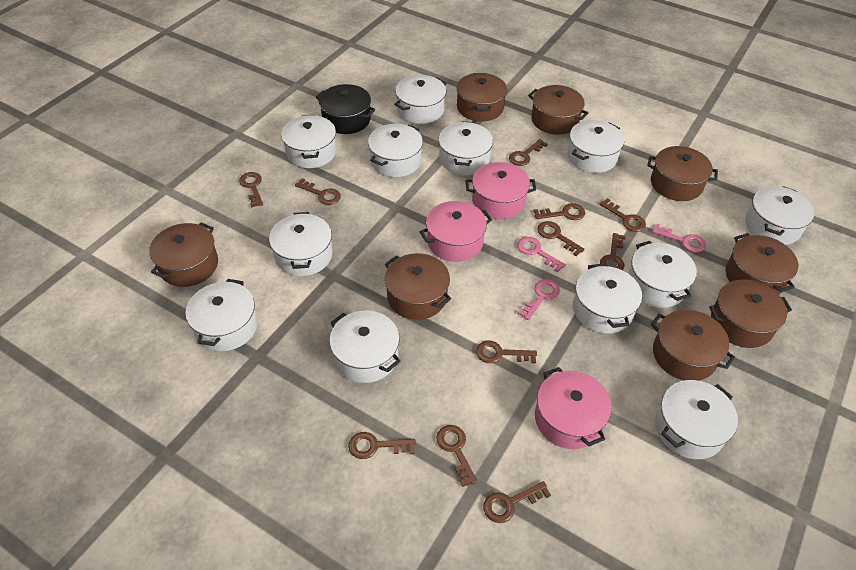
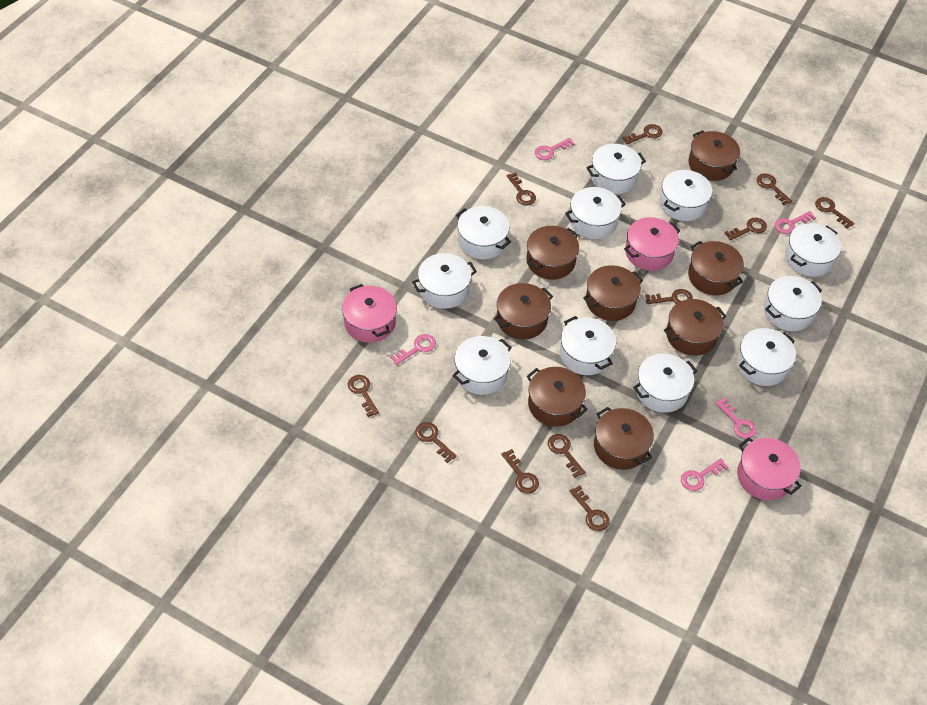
black pot: [315,84,375,134] = 1 -> none = 0
pink key: [517,237,566,272] [518,279,560,320] [652,224,706,253] = 3 -> [390,334,436,365] [535,138,575,160] [681,458,728,491] [715,398,756,439] [775,211,816,234] = 5
white pot: [185,279,258,351] [269,212,333,276] [281,115,337,168] [329,310,401,383] [368,124,423,177] [394,75,446,124] [438,121,493,175] [567,120,624,173] [573,264,642,334] [628,241,697,308] [655,380,738,459] [745,186,815,245] = 12 -> [412,253,477,309] [453,336,512,395] [456,206,511,259] [560,316,616,375] [565,187,626,239] [586,144,646,194] [633,354,697,413] [660,170,712,221] [737,328,796,386] [764,276,822,331] [785,223,841,277] = 11

